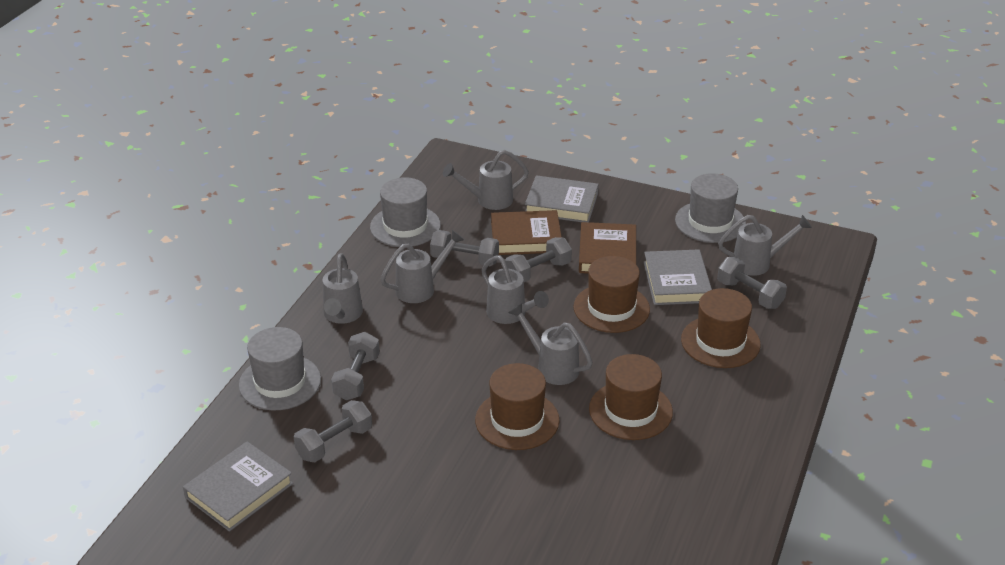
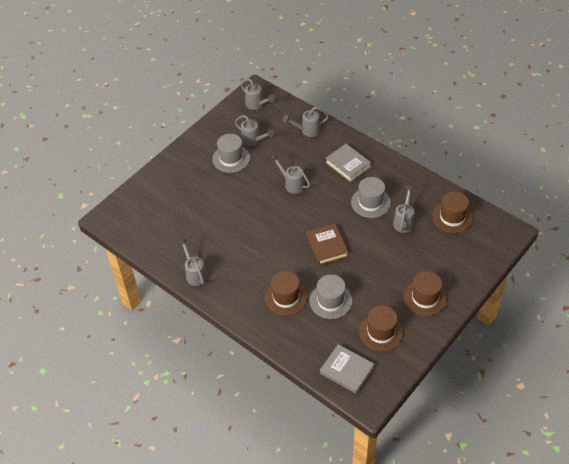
brown book: [491,210,562,255] [579,222,636,274] = 2 -> [306,224,349,265] = 1
grey book: [183,441,293,532] [525,175,599,222] [644,249,712,305] = 3 -> [320,344,374,394] [325,144,371,182] = 2
grey dumbbell: [294,400,372,462] [331,332,380,400] [430,230,499,266] [505,237,572,282] [717,257,787,309] = 5 -> none = 0

